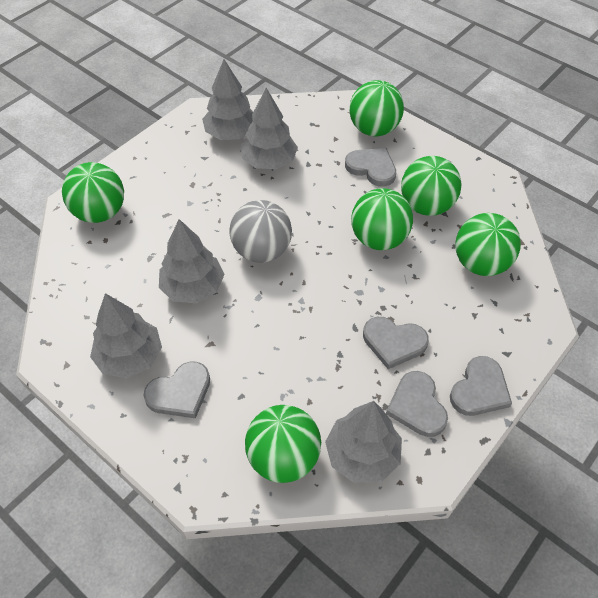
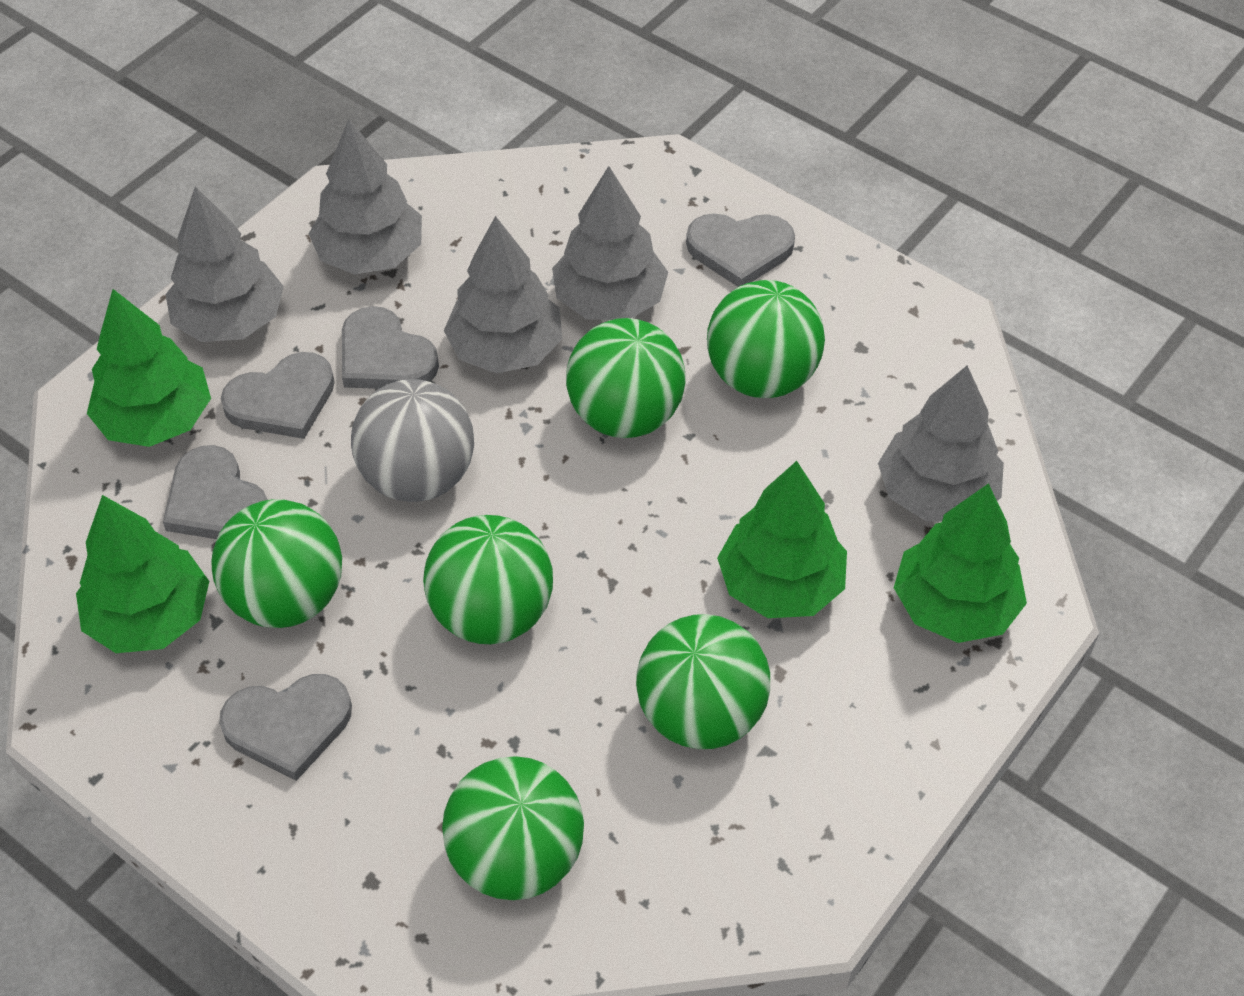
green tree: none = 0 -> [76,495,209,653] [87,289,211,447] [717,461,847,618] [894,483,1027,643] = 4

